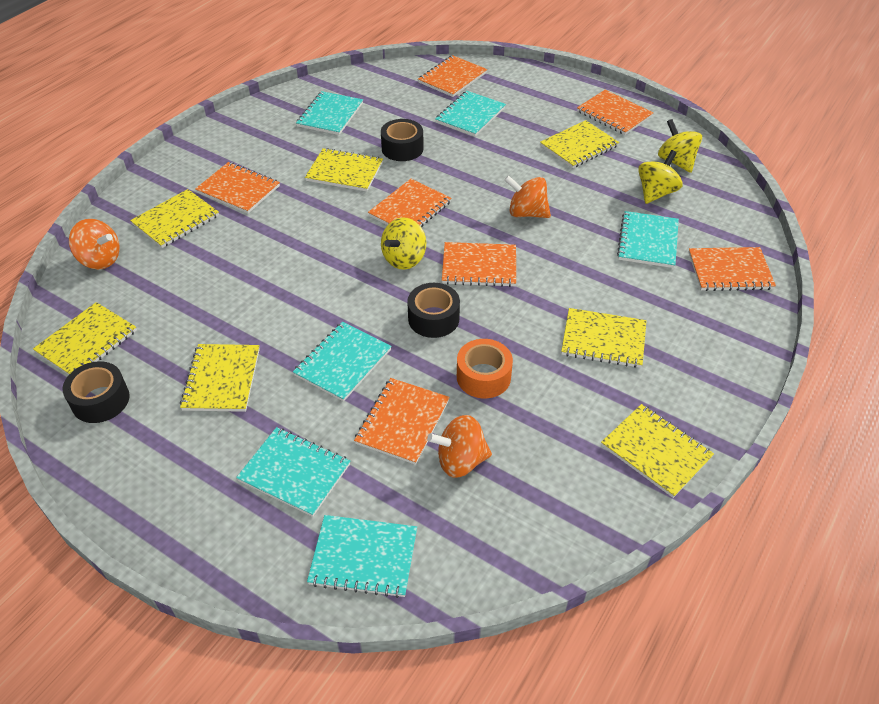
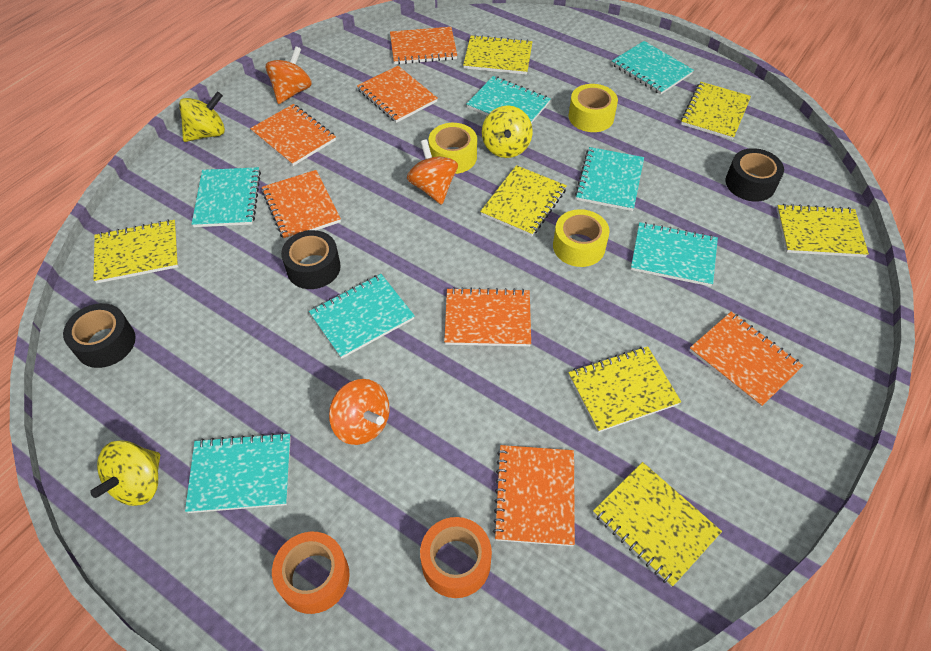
orange tape: [457,339,513,398] = 1 -> [272,532,350,614] [420,517,492,598] = 2
turquoise notebook: [236,427,350,517] [293,322,392,402] [296,91,363,135] [307,515,417,598] [435,91,506,136] [617,211,679,268] = 6 -> [185,432,291,513] [192,167,261,227] [309,274,415,359] [466,76,551,123] [575,147,644,211] [612,41,694,95] [631,222,718,286] = 7
yellow tape: none = 0 -> [429,123,477,174] [553,209,610,267] [569,84,618,132] = 3

